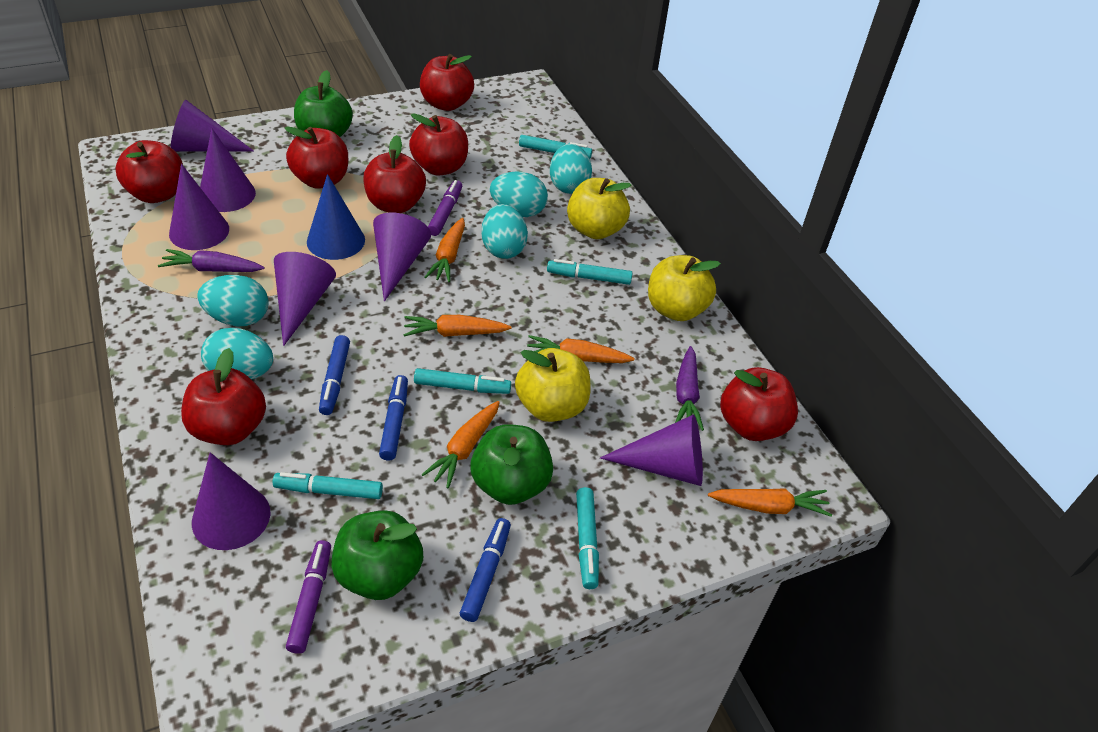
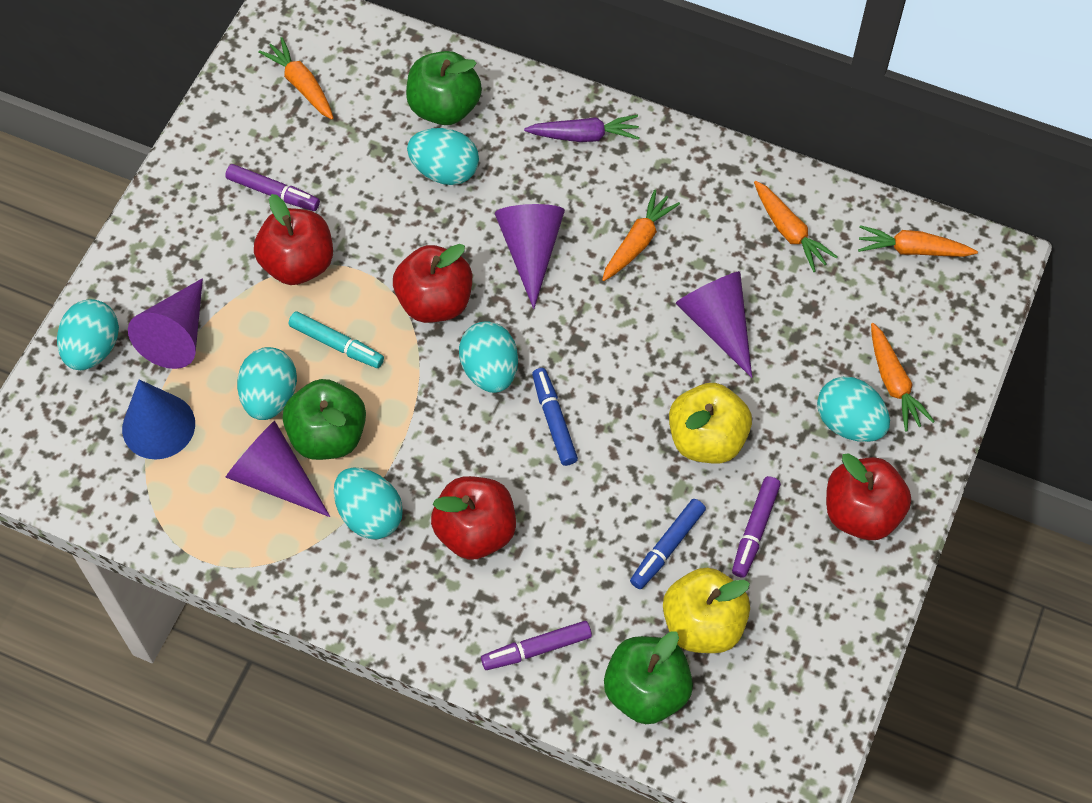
blue marker: [319,335,350,415] [379,375,408,461] [460,518,511,622] = 3 -> [532,368,578,466] [630,499,706,589] = 2
purple carrot: [158,249,265,272] [675,346,704,431] = 2 -> [524,115,639,142] = 1
purple cone: [169,164,229,250] [171,100,254,151] [192,452,270,550] [200,128,256,212] [274,252,336,346] [373,213,431,302] [600,414,703,486] = 7 -> [128,278,203,369] [226,421,330,517] [495,204,565,309] [676,271,752,378] = 4
purple marker: [286,540,331,654] [428,180,462,236] = 2 -> [225,164,320,211] [481,621,592,670] [732,476,781,578] = 3
red apple: [115,140,183,203] [181,348,266,445] [285,126,348,189] [363,135,426,213] [409,113,468,175] [420,54,474,111] [720,367,798,441] = 7 -> [254,194,333,285] [393,244,472,323] [431,476,516,560] [826,453,911,540] = 4
turquoise egg: [197,275,269,326] [201,328,273,380] [481,204,528,259] [490,171,548,217] [550,144,592,194] = 5 -> [57,299,119,370] [237,347,297,420] [334,468,403,539] [407,128,479,185] [459,321,518,393] [817,376,890,442] = 6
turquoise marker: [273,472,383,499] [414,368,511,394] [519,135,592,159] [547,259,632,285] [576,487,599,589] = 5 -> [288,312,384,368] = 1
yellow apple: [515,348,591,422] [567,178,631,239] [648,255,721,321] = 3 -> [663,568,750,653] [669,383,752,464] = 2

